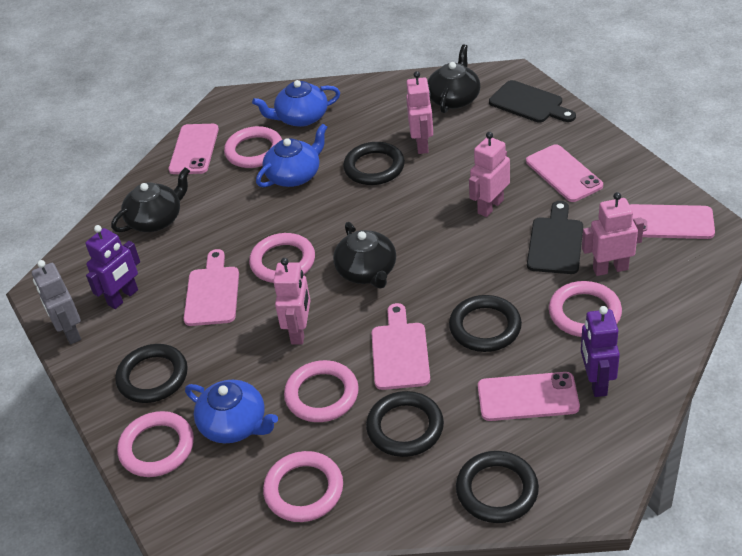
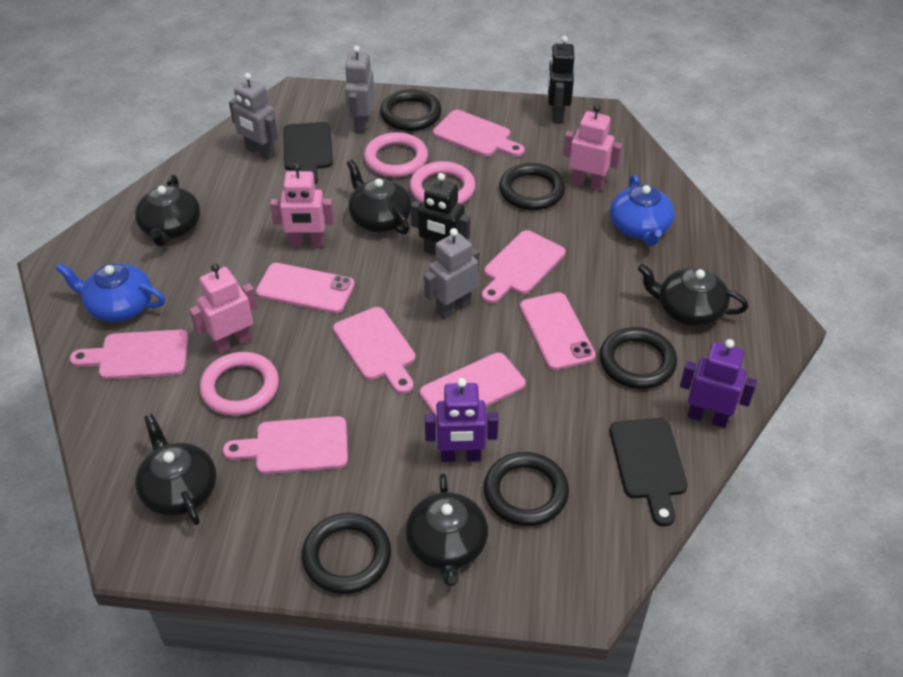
black robot: none = 0 -> [411,173,470,255] [548,36,574,123] = 2
black teapot: [111,167,190,232] [333,222,396,289] [428,44,481,113] = 3 -> [135,175,200,247] [135,414,217,525] [347,160,412,235] [406,473,488,586] [638,264,748,326] = 5
blue teapot: [185,380,278,443] [252,80,340,127] [256,124,327,188] = 3 -> [56,263,165,322] [610,175,675,246] = 2
grey robot: [32,260,81,344] = 1 -> [229,73,278,160] [345,46,374,133] [424,228,480,319] = 3
pink cutting board: [184,249,239,326] [372,303,430,390] = 2 -> [70,330,189,380] [223,416,348,474] [333,307,416,394] [433,110,525,157] [482,230,565,303] = 5
pink phone: [169,124,219,174] [478,372,580,421] [526,144,603,202] [630,204,715,239] = 4 -> [256,263,355,314] [420,353,525,418] [520,292,596,370] = 3
pink ring: [117,411,194,477] [224,126,282,168] [249,233,315,283] [263,451,343,522] [284,360,359,422] [549,281,622,337] = 6 -> [200,352,279,416] [364,132,428,177] [409,161,475,204] = 3
pink robot: [273,258,311,344] [406,71,433,154] [469,132,510,217] [582,192,644,276] = 4 -> [189,263,257,354] [270,163,334,247] [563,105,622,191] = 3

